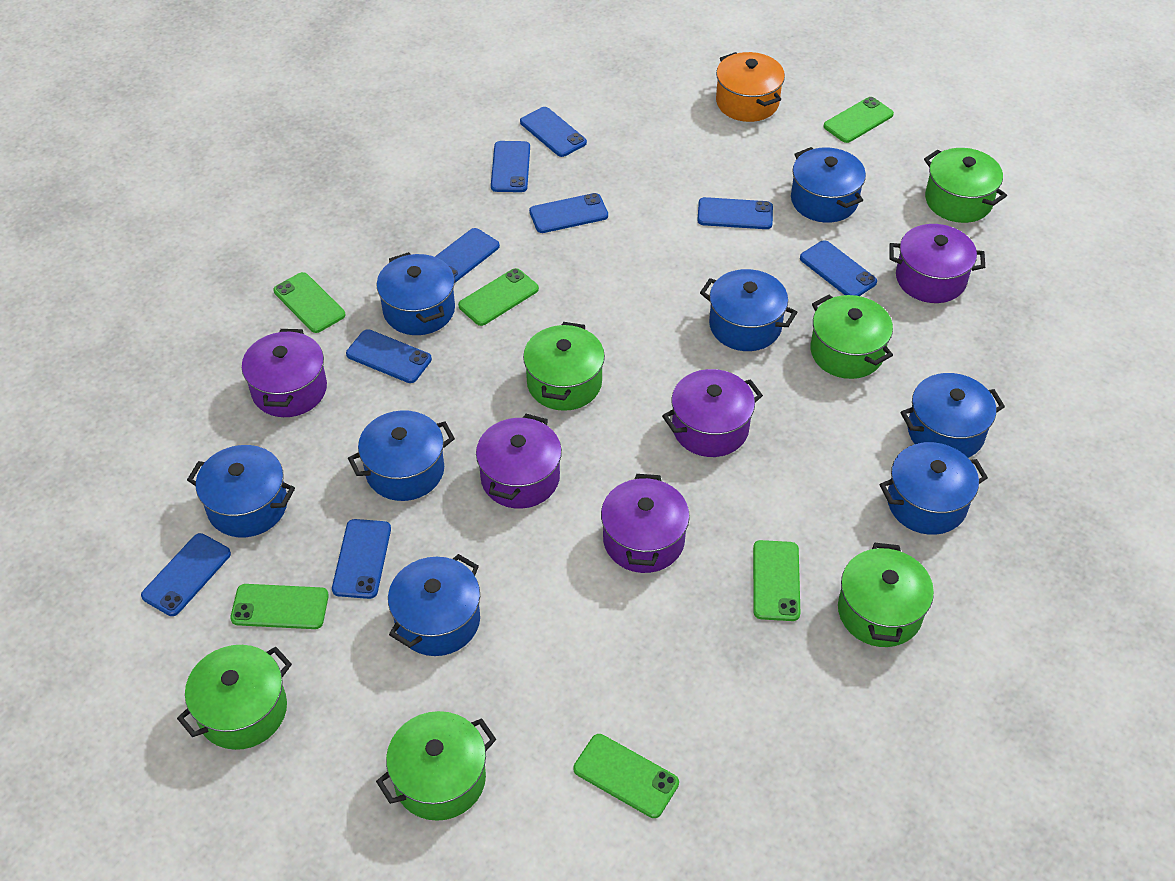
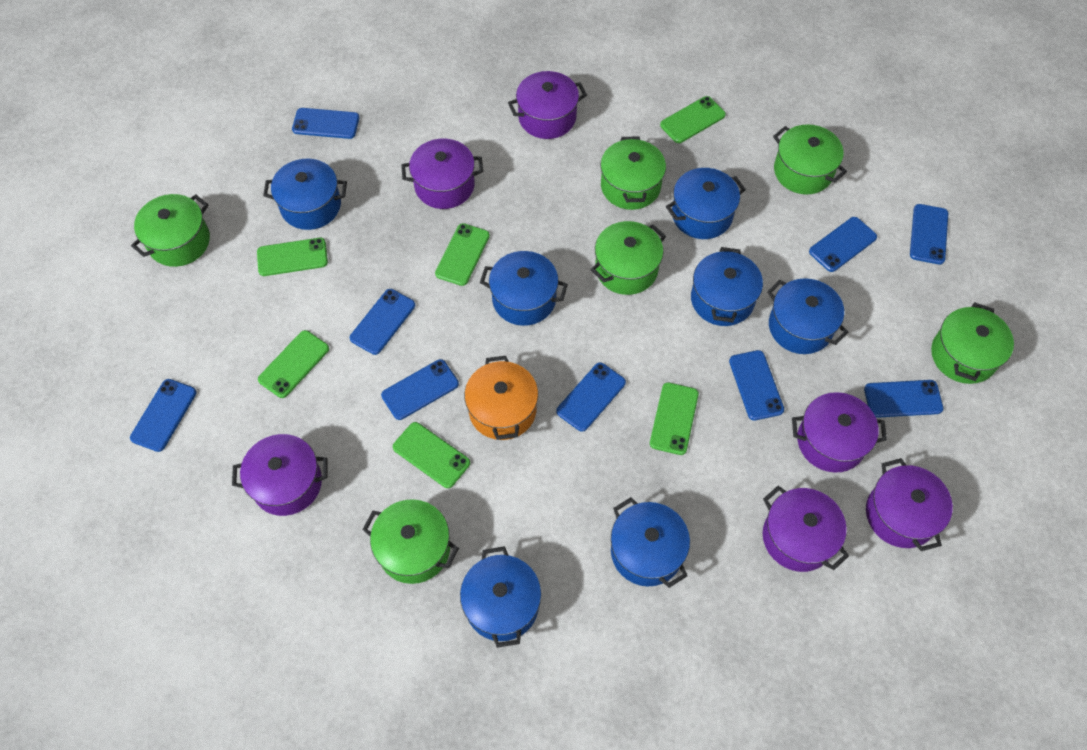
blue pot: [187,445,295,537] [348,410,455,501] [376,252,455,335] [388,554,480,656] [700,269,797,351] [791,147,866,223] [879,442,988,535] [901,373,1005,458] = 8 -> [263,158,347,230] [460,546,541,648] [480,251,568,326] [611,497,690,588] [666,168,746,239] [691,247,763,326] [767,278,849,354] = 7
purple pot: [242,329,327,417] [476,414,562,509] [601,474,690,573] [662,369,763,457] [889,224,985,303] = 5 -> [232,434,328,516] [401,139,483,209] [508,71,587,139] [763,486,849,572] [792,392,887,472] [866,458,953,551] = 6

